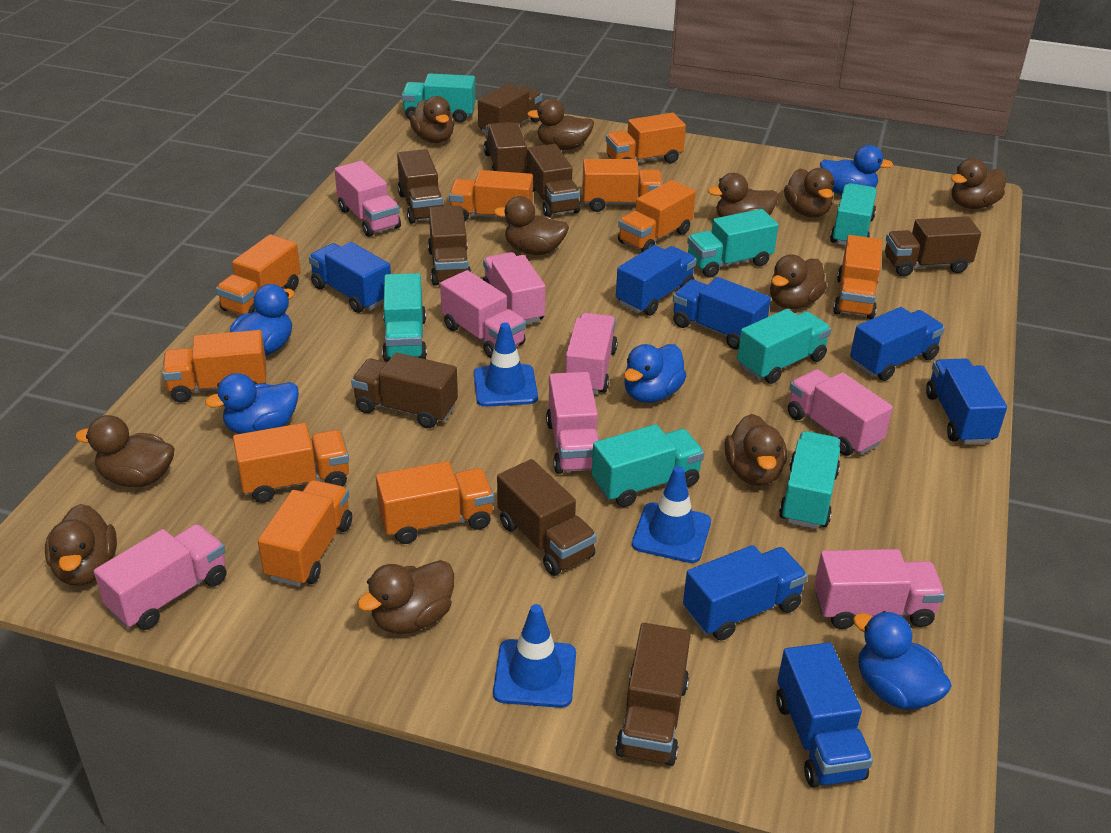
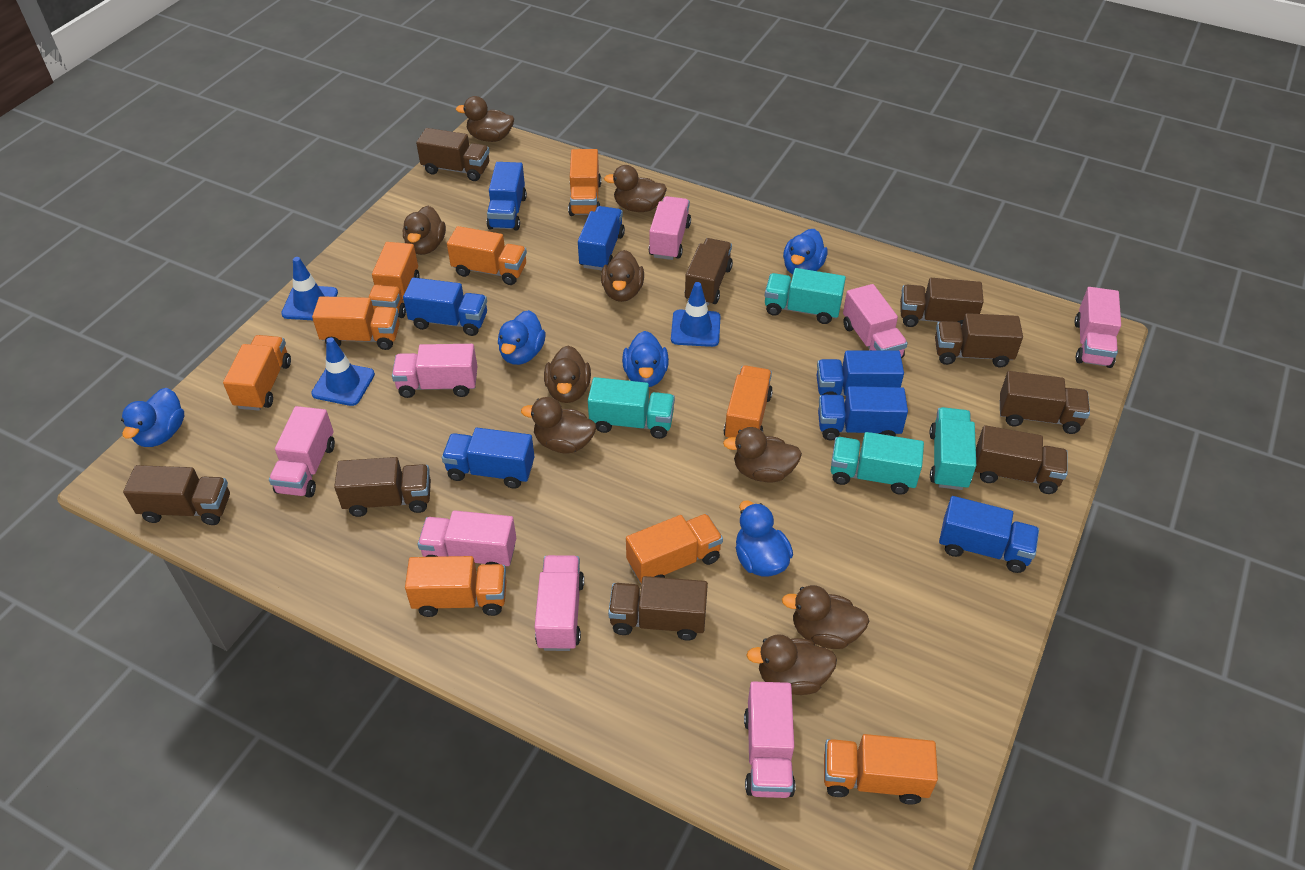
brown duck: [45,504,117,586] [75,415,175,487] [357,560,454,634] [410,96,455,143] [494,196,569,255] [527,98,594,150] [708,173,778,217] [725,414,787,486] [770,254,827,309] [784,168,834,217] [951,158,1006,209] = 11 -> [403,206,446,255] [456,96,514,142] [521,397,596,454] [544,345,591,403] [601,250,644,302] [604,165,667,212] [723,427,802,482] [746,634,837,695] [782,585,869,649] = 9
orange truck: [162,330,266,403] [216,234,301,315] [233,423,349,503] [258,480,352,587] [376,461,494,544] [449,170,533,224] [582,159,663,212] [606,113,686,163] [618,180,696,252] [833,235,882,319] = 10 -> [223,335,291,411] [312,296,400,350] [368,242,420,318] [405,556,507,617] [447,226,527,285] [568,149,601,216] [626,514,723,584] [723,365,773,438] [824,734,938,805] = 9
turquoise truck: [382,273,427,362] [402,73,476,123] [592,424,704,507] [687,209,778,277] [737,309,831,384] [779,431,840,529] [830,183,877,246] = 7 -> [588,377,675,439] [765,268,846,324] [831,432,924,495] [929,407,976,490] = 4

